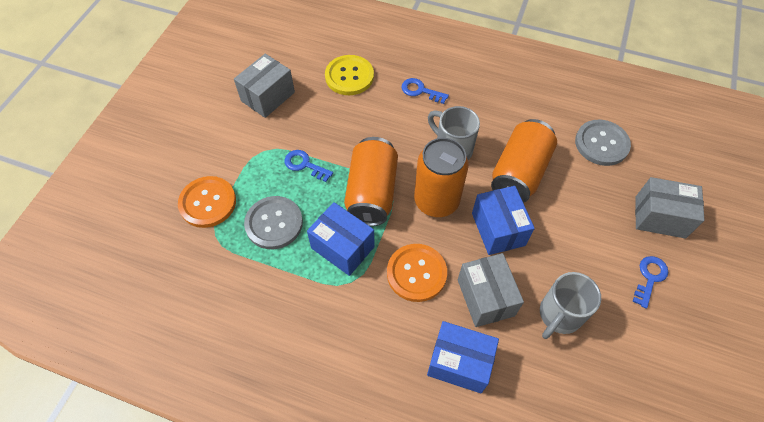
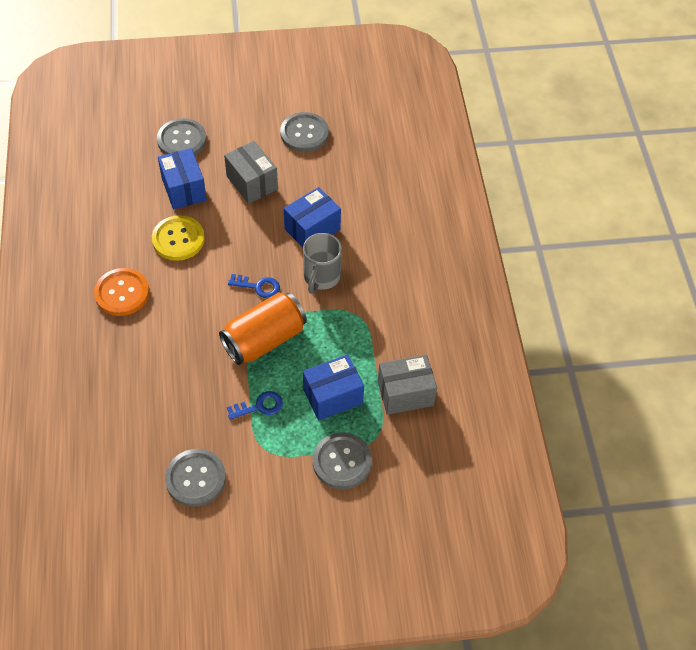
blue key: [285,150,333,182] [402,78,449,104] [633,256,668,309] = 3 -> [227,391,283,420] [228,274,280,298] = 2
grey box: [234,54,295,118] [458,253,524,327] [635,177,704,238] = 3 -> [224,141,278,204] [378,354,437,415] = 2
grey button: [244,196,303,249] [575,119,631,166] = 2 -> [157,118,207,155] [165,449,226,507] [280,112,329,152] [313,433,372,489] = 4
grey mug: [428,106,480,160] [540,272,601,339] = 2 -> [303,233,342,294] = 1
orange button: [178,176,236,228] [387,244,447,302] = 2 -> [94,268,149,316] = 1
orange can: [344,137,398,226] [414,138,469,217] [491,119,557,203] = 3 -> [219,292,307,365] = 1

